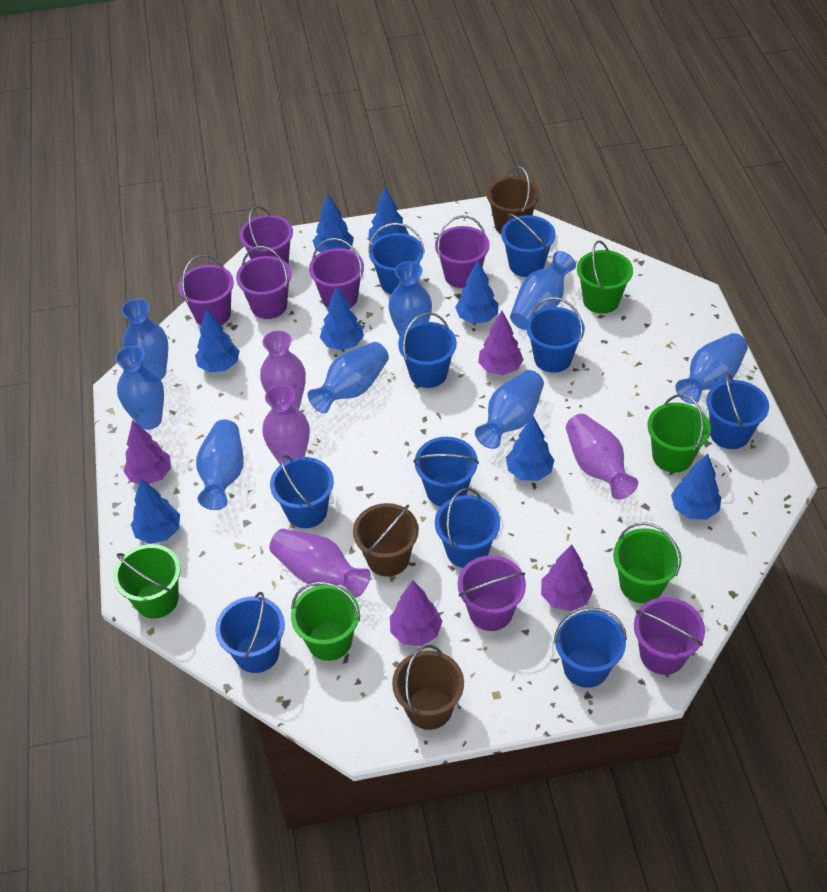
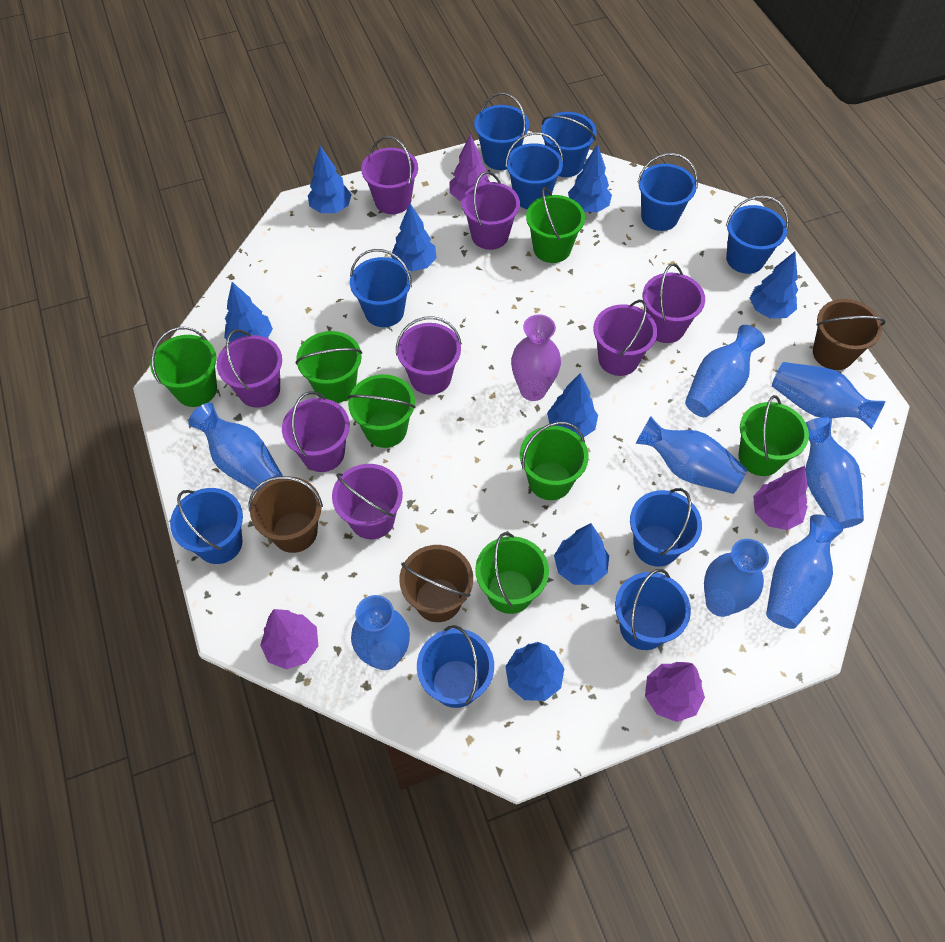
green bucket: [113,544,181,619] [291,582,360,661] [577,241,633,314] [613,522,682,603] [648,394,711,473] = 5 -> [150,327,217,407] [296,331,362,403] [347,374,416,448] [475,532,549,614] [520,422,589,500] [526,187,585,263] [738,395,809,476] = 7
purple bucket: [178,255,234,325] [236,246,292,319] [239,206,293,264] [309,238,364,308] [435,216,490,288] [458,555,526,631] [634,597,705,675] = 7 -> [217,329,282,408] [282,392,350,472] [332,464,403,539] [361,136,418,214] [396,316,462,395] [462,171,520,250] [593,300,657,376] [643,263,705,343] = 8
purple vase: [260,330,306,409] [262,385,310,465] [269,529,370,598] [566,414,638,500] = 4 -> [511,314,561,401] = 1

